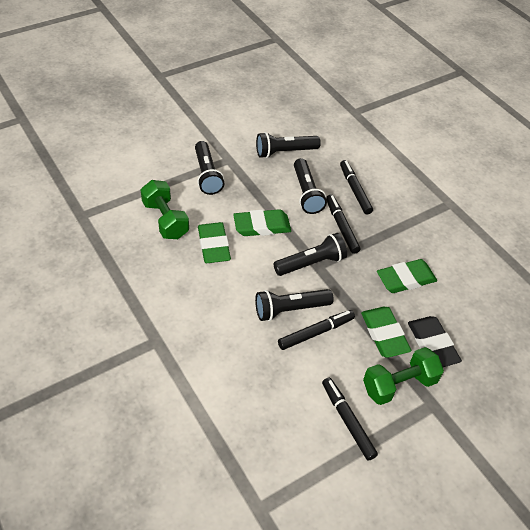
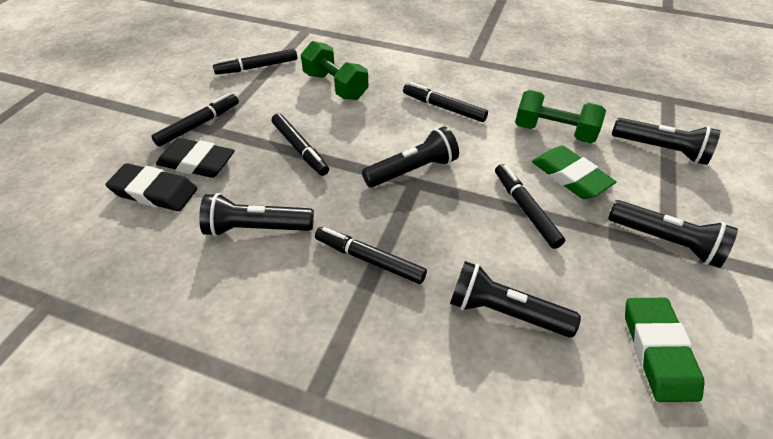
black eraser: [408,316,462,367] = 1 -> [105,163,197,211] [156,138,235,178] = 2
black marker: [278,310,355,350] [322,377,378,461] [326,194,360,254] [340,160,373,215] = 4 -> [151,93,239,147] [213,49,297,75] [272,113,329,176] [315,227,427,284] [403,82,488,122] [495,164,565,249] = 6
green eraser: [198,222,231,263] [233,209,291,236] [361,307,411,358] [377,259,437,293] = 4 -> [532,146,616,199] [625,298,704,402] = 2

